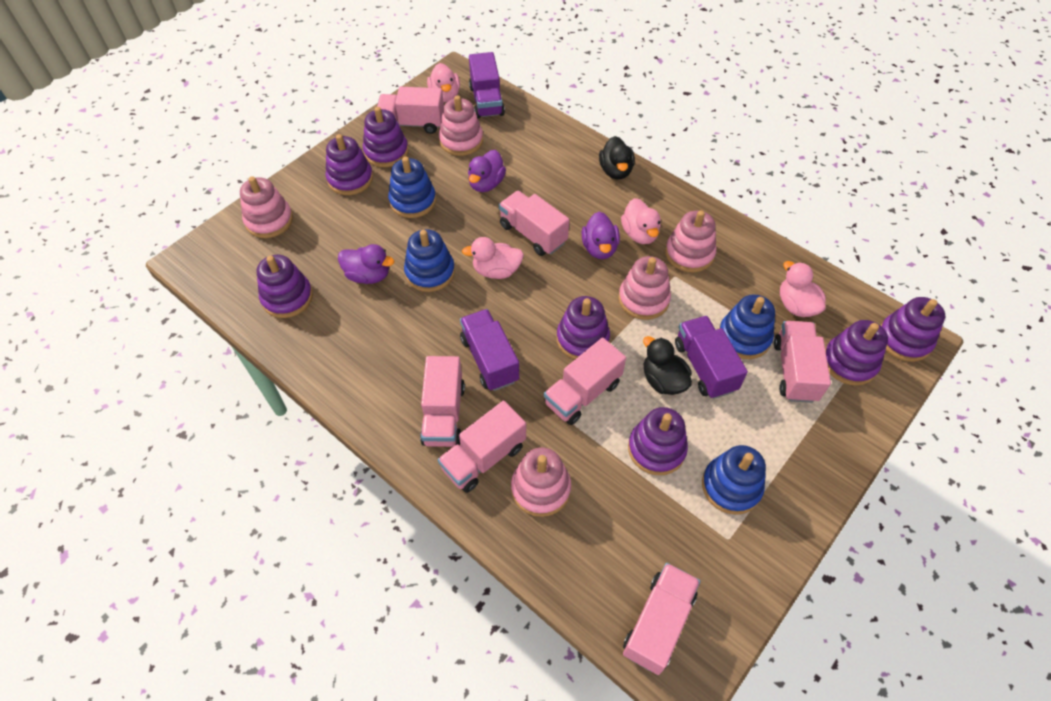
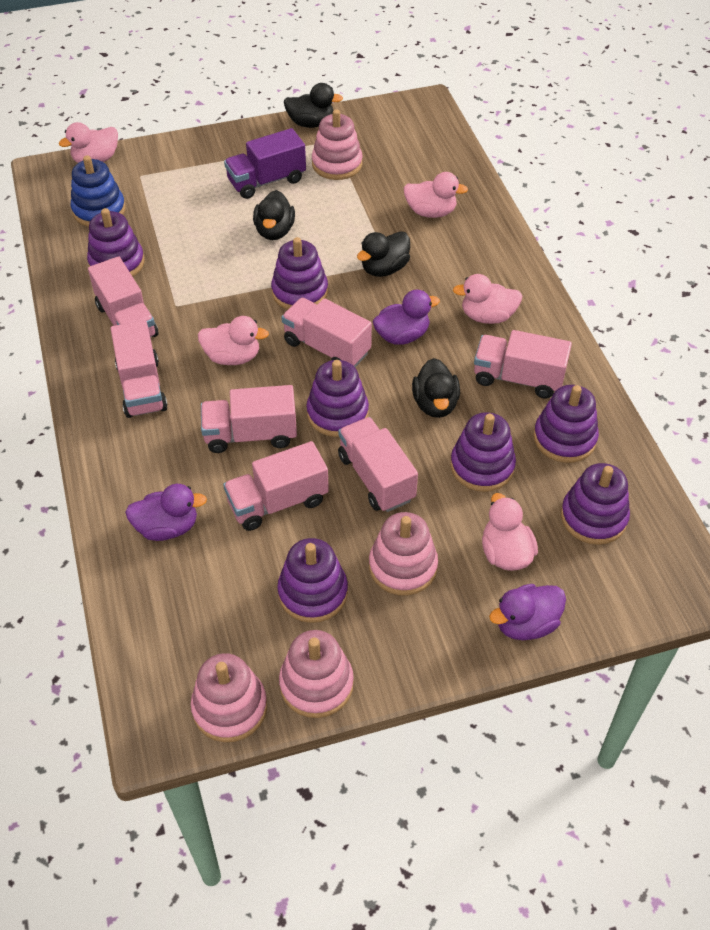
black duck: [599,136,635,180] [643,336,692,395] = 2 -> [253,190,295,240] [284,83,343,128] [357,231,410,277] [412,358,460,418] = 4
blue stacking toy: [388,157,436,218] [404,229,455,292] [702,445,766,515] [719,294,775,359] = 4 -> [71,155,125,227] = 1
pink duck: [427,63,460,102] [462,237,524,279] [621,198,661,244] [780,261,826,317] = 4 -> [59,122,118,163] [198,316,269,365] [404,172,468,218] [453,274,522,324] [482,493,538,571] = 5
pink stacking toy: [240,176,293,238] [439,95,483,156] [511,447,571,517] [618,256,671,320] [665,210,716,273] = 5 -> [191,653,267,742] [279,630,354,718] [312,109,363,180] [369,512,438,596] = 4
purple truck: [460,309,519,391] [469,52,505,119] [675,316,748,399] = 3 -> [224,128,306,199] = 1

